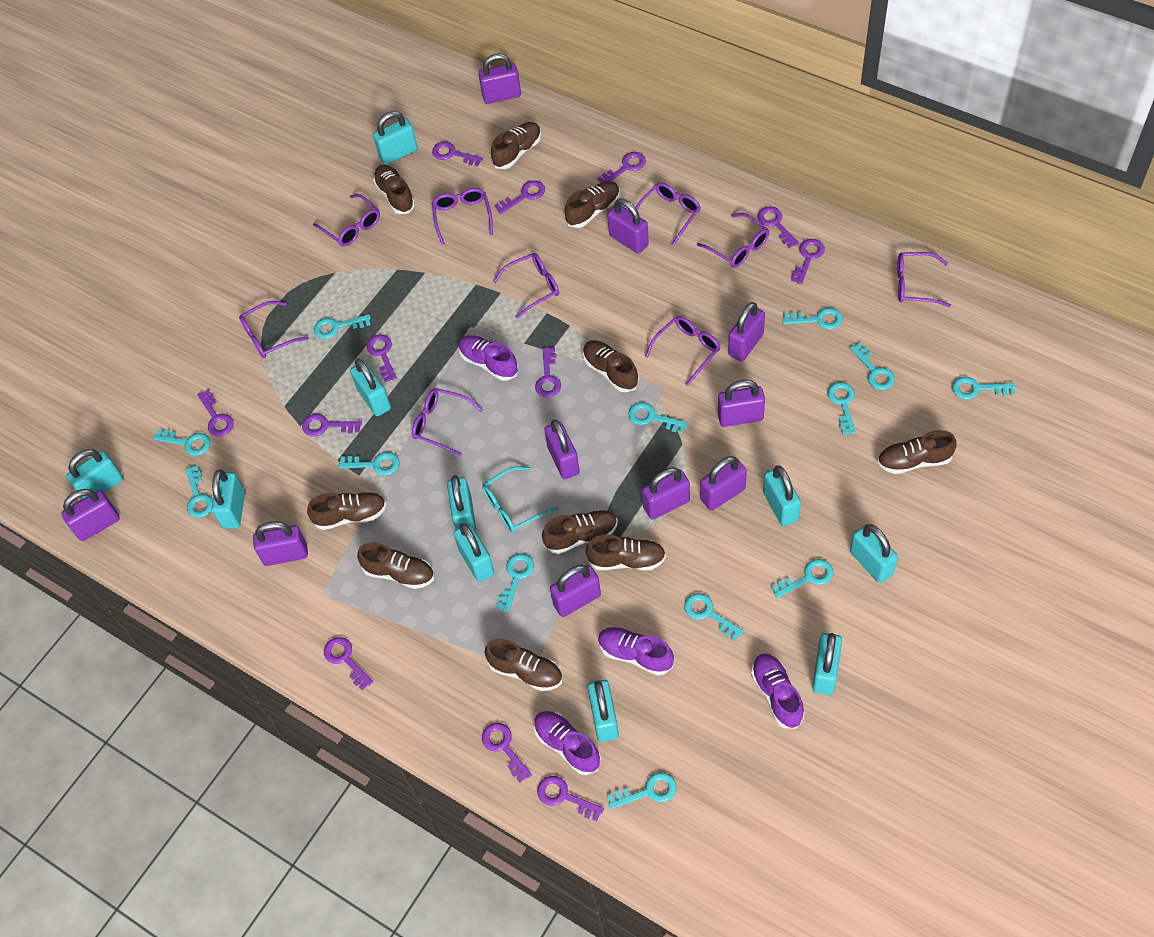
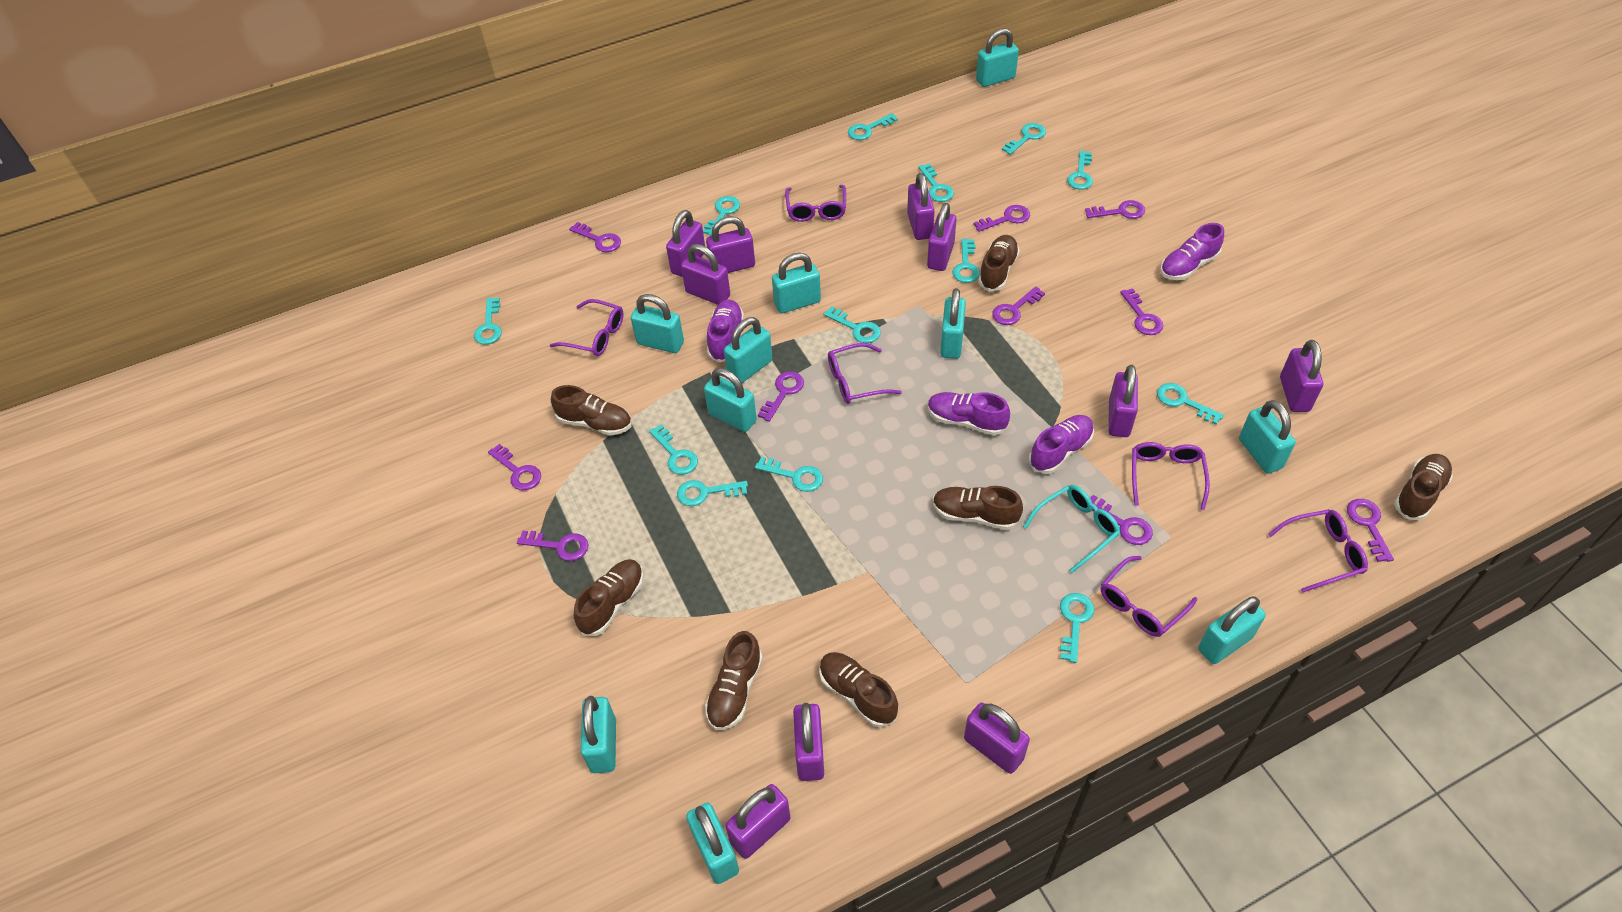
brown shoe: [307,492,386,530] [357,542,434,589] [373,165,415,214] [484,639,563,691] [491,122,541,169] [542,510,617,554] [565,181,620,228] [583,340,639,392] [586,534,666,570] [877,430,957,474] = 10 -> [551,385,632,436] [574,559,644,636] [705,631,763,730] [819,652,898,727] [933,486,1023,530] [978,235,1020,292] [1394,454,1453,520] = 7
purple glasses: [239,301,309,358] [313,194,380,246] [412,388,483,456] [432,188,493,245] [493,253,559,318] [635,182,701,246] [645,316,721,386] [697,213,769,268] [897,252,951,307] = 9 -> [550,299,623,356] [785,185,846,222] [828,343,902,404] [1101,556,1197,637] [1132,442,1210,510] [1268,509,1368,592] = 6
purple key: [198,389,234,436] [302,414,362,436] [324,637,373,690] [367,335,397,382] [432,141,483,166] [482,723,532,782] [495,180,545,214] [535,347,561,397] [537,776,604,821] [597,152,646,183] [757,206,799,248] [791,239,825,284] = 12 -> [488,444,541,490] [517,531,588,561] [569,222,621,252] [758,371,804,422] [974,205,1030,232] [992,286,1045,325] [1085,200,1145,219] [1090,495,1153,545] [1120,288,1163,335] [1347,499,1394,562] = 10

